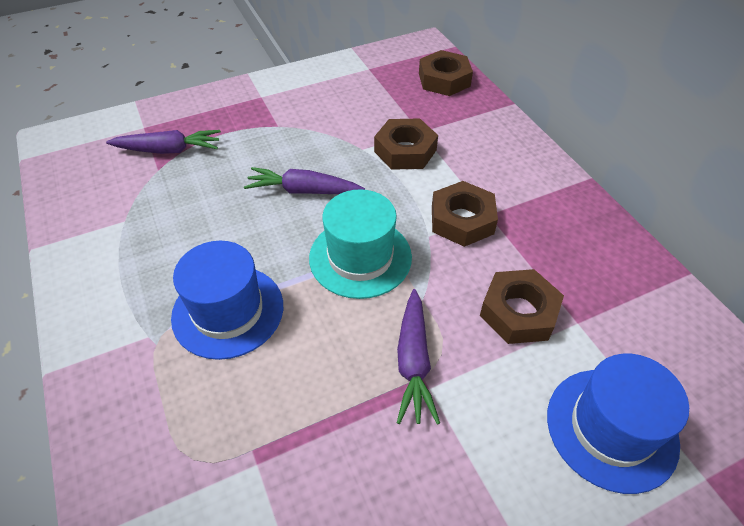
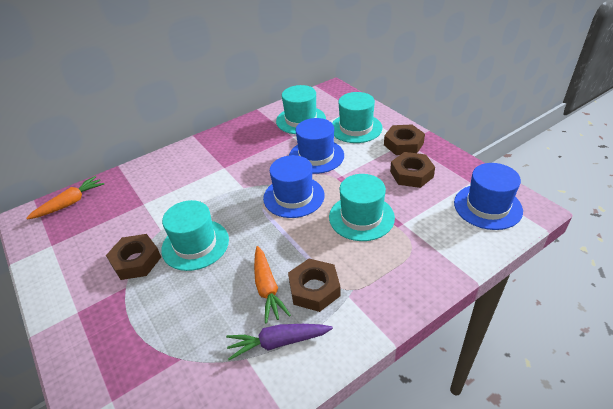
blue hat: [171,241,283,360] [547,354,689,494] = 2 -> [263,155,325,218] [289,118,344,174] [454,163,523,230] = 3
orange carrot: none = 0 -> [26,176,104,220] [254,246,291,324] = 2
purple carrot: [106,130,221,154] [244,167,365,194] [397,289,440,424] = 3 -> [226,324,333,360] = 1
turquoise hat: [309,189,412,299] = 1 -> [161,200,229,271] [276,85,326,134] [329,174,395,241] [332,92,382,143] = 4

